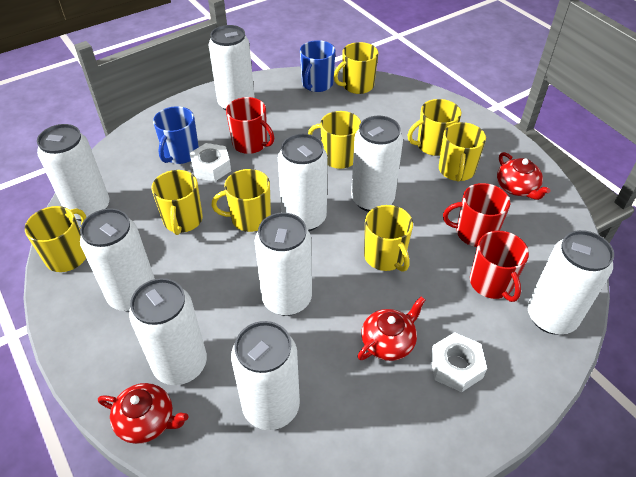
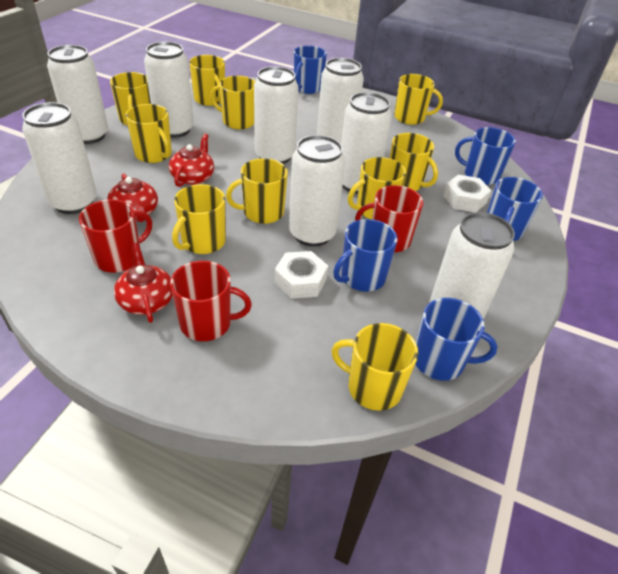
blue mug: [153,106,199,164] [300,40,336,92] = 2 -> [294,46,327,94] [333,219,397,292] [415,298,497,381] [455,127,516,185] [487,177,543,241] = 5
white can: [37,124,109,221] [80,208,155,312] [129,278,207,385] [209,25,255,111] [231,321,300,430] [254,213,312,316] [278,134,328,231] [351,116,403,212] [527,230,614,335] = 9 -> [22,102,97,214] [47,45,108,144] [144,42,194,138] [254,66,299,164] [289,135,345,247] [317,58,364,143] [341,92,392,194] [429,212,515,320] = 8
yellow mug: [25,206,86,272] [151,170,203,235] [212,169,271,232] [308,111,361,169] [334,42,378,94] [364,205,413,272] [408,99,461,156] [439,122,486,182] = 8 -> [110,72,151,126] [125,104,172,163] [172,184,226,254] [189,55,225,106] [210,76,255,129] [226,158,288,224] [331,323,418,411] [348,157,406,219] [390,133,438,191] [394,74,443,125] = 10

